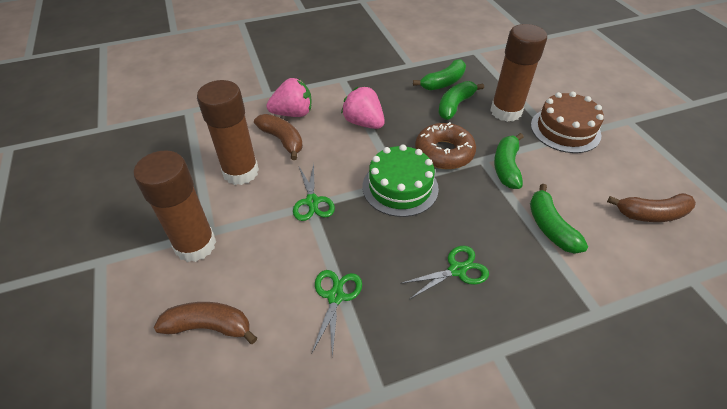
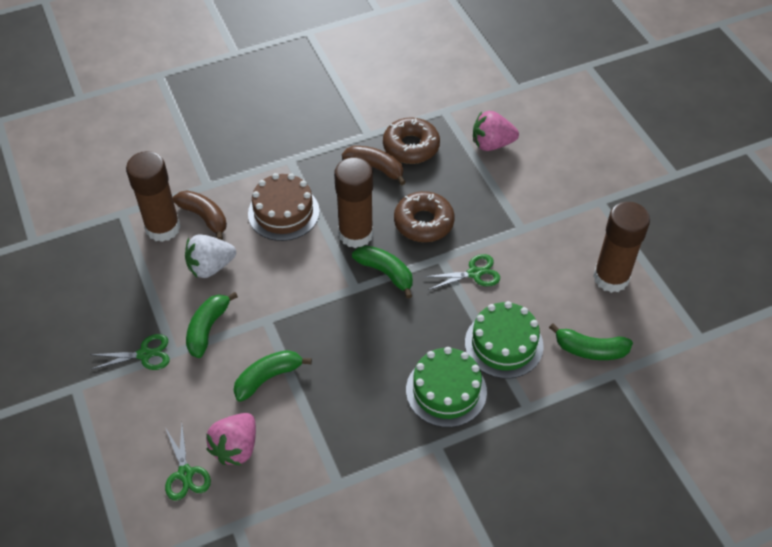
brown banana: [154,302,257,344] [254,114,303,160] [607,193,696,222] = 3 -> [172,190,227,240] [342,146,406,185] = 2
brown donut: [415,122,476,169] = 1 -> [383,117,440,164] [394,191,455,242] = 2
green cake: [362,144,439,217] = 1 -> [406,347,487,427] [465,301,544,379] = 2
white strawberry: none = 0 -> [185,234,236,278] = 1

